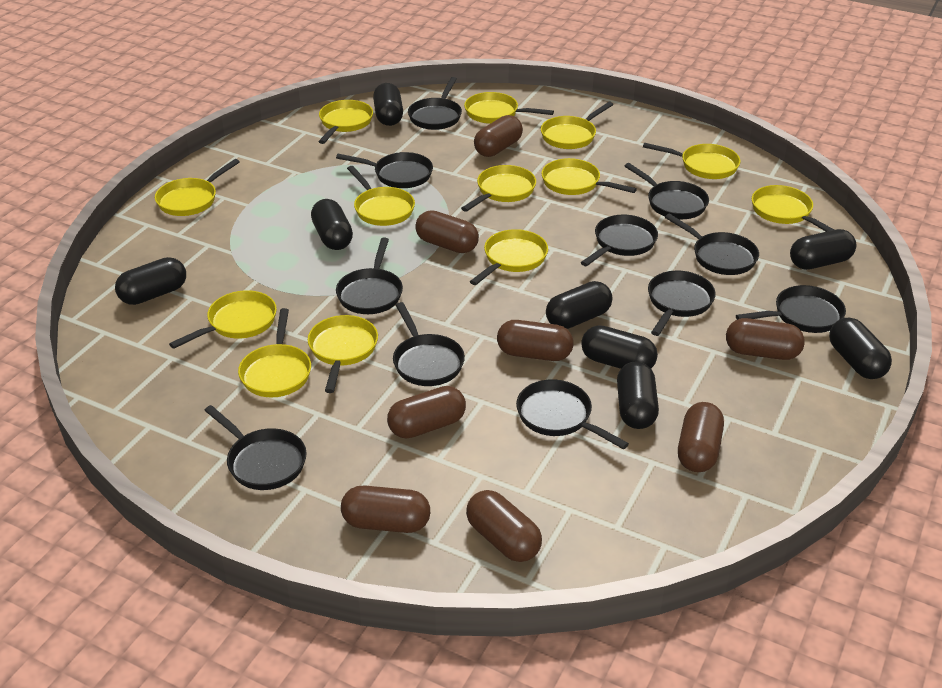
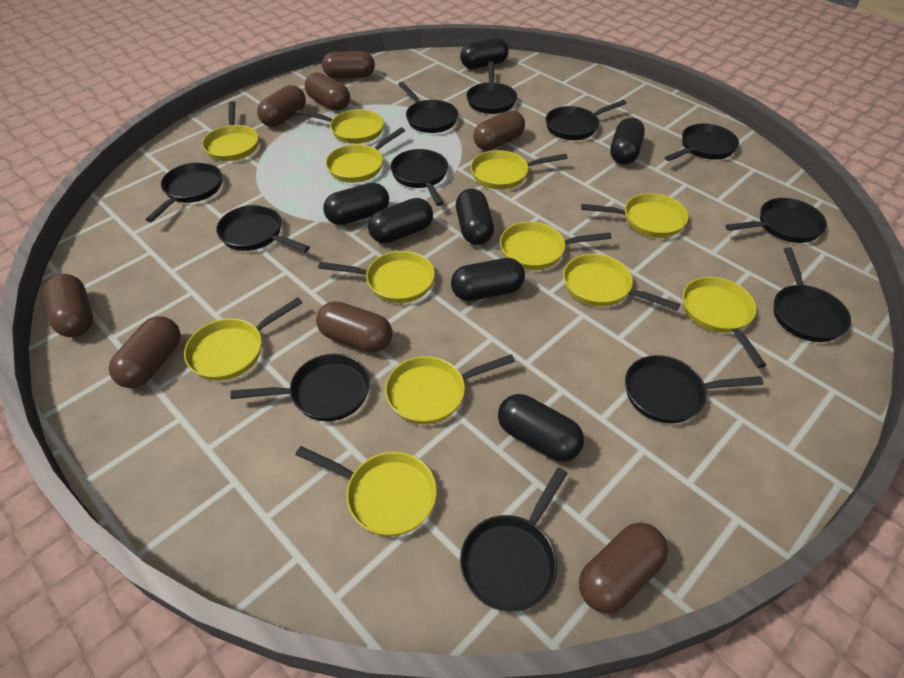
black capsule: [115,257,186,305] [311,199,353,250] [373,83,403,126] [546,281,612,329] [581,325,658,369] [617,361,659,429] [790,229,856,270] [829,317,892,379] = 8 -> [323,183,389,225] [368,198,433,243] [451,258,525,301] [456,189,494,245] [460,38,509,69] [498,394,584,462] [610,117,645,164] = 7
black pan: [204,405,306,490] [336,152,433,188] [336,237,403,314] [393,302,465,386] [408,77,462,130] [516,379,629,449] [581,214,658,266] [625,163,709,219] [648,271,716,336] [665,214,759,275] [736,285,846,333] = 11 -> [145,162,222,222] [216,205,310,252] [230,354,370,421] [390,149,448,206] [398,82,458,133] [460,468,567,612] [467,61,517,114] [546,100,627,140] [625,355,764,423] [665,124,739,161] [725,198,827,243] [774,247,851,342] = 12
yellow pan: [155,159,240,216] [169,290,277,349] [238,308,311,397] [308,315,378,393] [319,100,373,144] [347,166,415,226] [461,165,536,212] [464,92,554,124] [470,229,548,285] [541,102,613,149] [541,158,637,195] [643,143,741,179] [752,185,834,232] = 13 -> [184,297,302,381] [202,101,259,161] [295,446,437,536] [296,109,384,144] [318,251,435,303] [326,127,405,183] [385,354,515,424] [471,150,568,189] [500,222,611,270] [563,254,680,310] [581,193,689,238] [683,277,766,368] = 12

